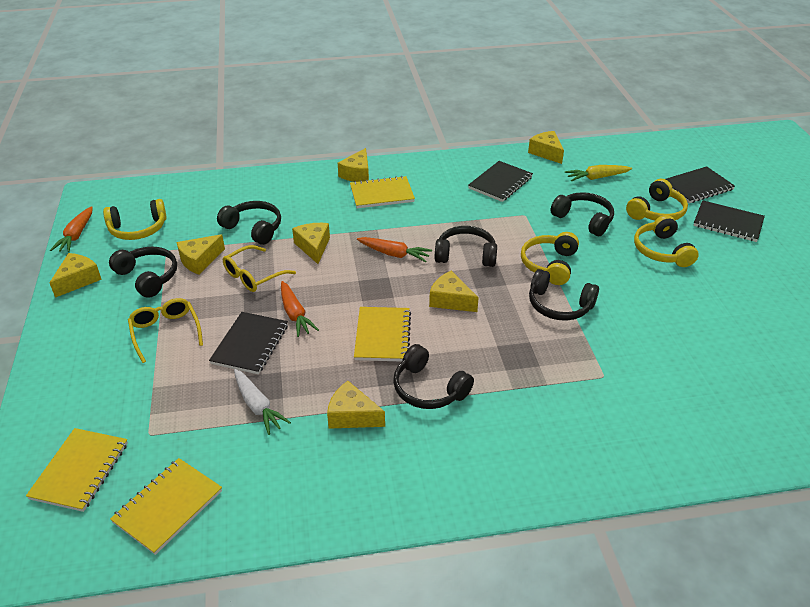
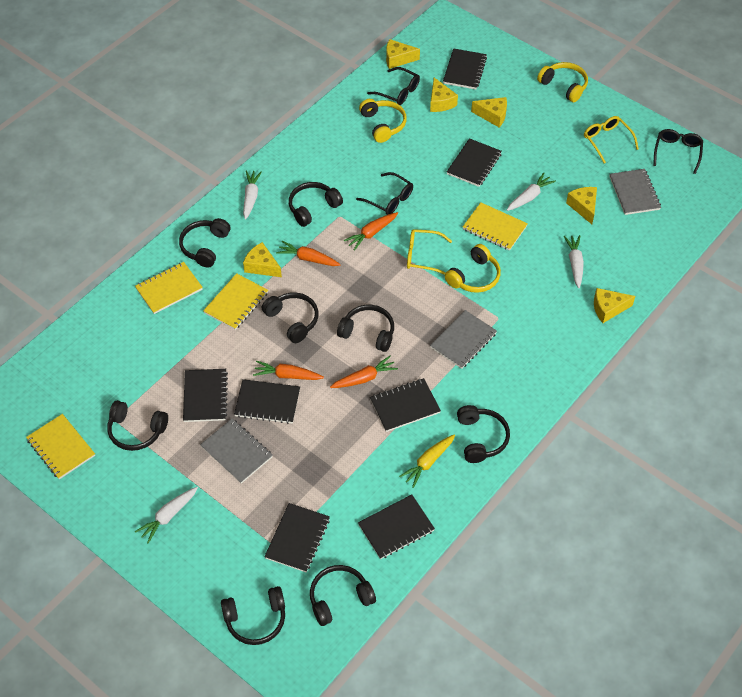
black glasses: none = 0 -> [356,172,413,215] [367,67,420,105] [653,129,703,174] = 3
black headphones: [109,247,177,298] [217,201,281,245] [393,344,474,409] [435,226,497,267] [529,269,599,321] [550,192,614,236] = 6 -> [107,400,168,451] [179,218,231,268] [221,586,285,645] [262,292,318,343] [289,182,343,227] [310,565,376,626] [337,305,394,352] [457,405,510,463] = 8
black notebook: [209,312,288,374] [468,161,533,202] [666,166,735,203] [693,200,765,242] = 4 -> [183,369,228,422] [234,379,300,424] [264,503,330,572] [358,494,435,559] [370,378,441,432] [443,48,487,89] [447,138,502,187] = 7
grey notebook: none = 0 -> [200,419,273,484] [430,310,497,369] [609,169,661,215] = 3
orange carrot: [50,206,93,252] [281,281,319,337] [357,237,432,262] = 3 -> [253,361,324,380] [276,241,341,266] [330,356,398,388] [344,212,398,251] = 4
white carrot: [234,369,291,435] = 1 -> [135,487,198,543] [243,170,262,220] [507,173,556,211] [564,235,584,288] = 4
yellow cheese: [49,253,102,298] [177,234,225,275] [292,223,330,264] [327,381,385,429] [338,148,369,182] [429,271,479,312] [528,131,564,164] = 7 -> [243,242,282,277] [386,39,420,69] [430,78,458,112] [471,97,507,127] [566,187,597,224] [594,288,635,323] = 6
yellow headphones: [103,199,167,240] [521,232,579,285] [626,179,688,220] [634,215,699,267] = 4 -> [359,99,407,143] [445,244,501,293] [537,62,588,102] = 3

